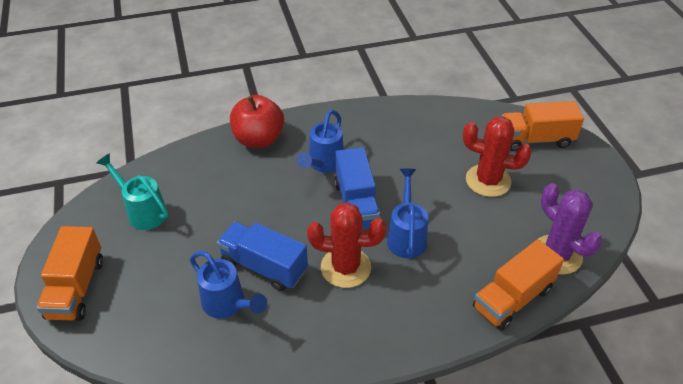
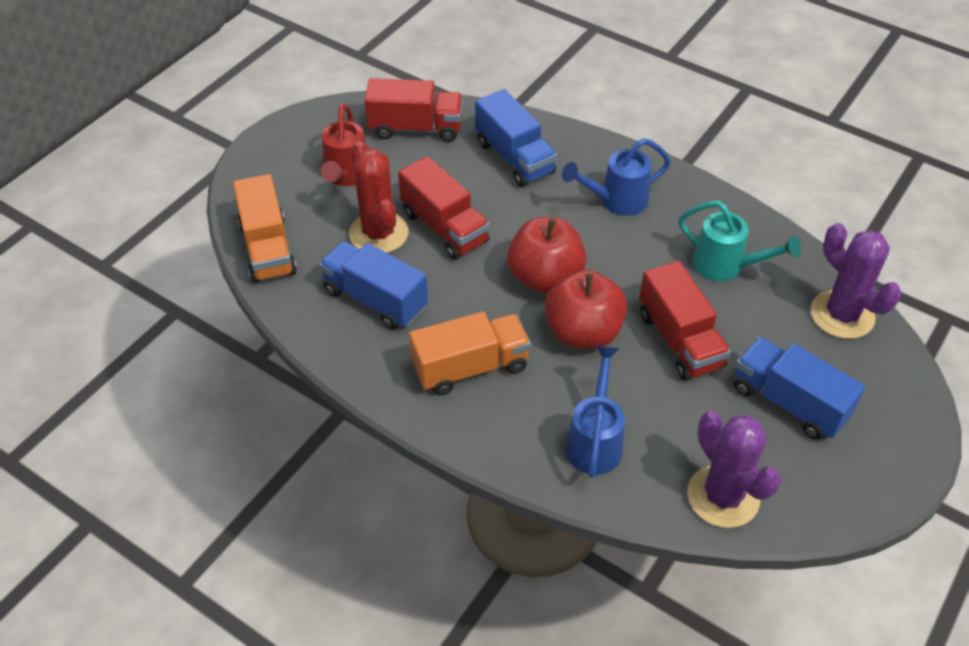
blue truck: [217,222,308,291] [334,147,381,229] = 2 -> [319,241,428,330] [475,89,557,187] [734,337,865,440] = 3
blue watering can: [190,251,267,318] [297,110,344,173] [387,169,428,258] = 3 -> [562,138,671,216] [566,345,625,478] = 2
orange truck: [36,226,103,321] [473,239,564,331] [501,101,584,151] = 3 -> [233,174,297,283] [409,312,531,395] = 2
purple cactus: [538,183,602,275] = 1 -> [687,411,782,528] [811,223,901,339] = 2
red apple: [230,95,284,148] = 1 -> [507,217,586,293] [545,270,627,349] = 2
red cactus: [307,202,386,288] [463,117,532,197] = 2 -> [349,141,409,253] = 1
red truck: none = 0 -> [365,78,463,142] [398,156,490,260] [639,261,731,380] = 3
red watering can: none = 0 -> [321,103,366,186] = 1

